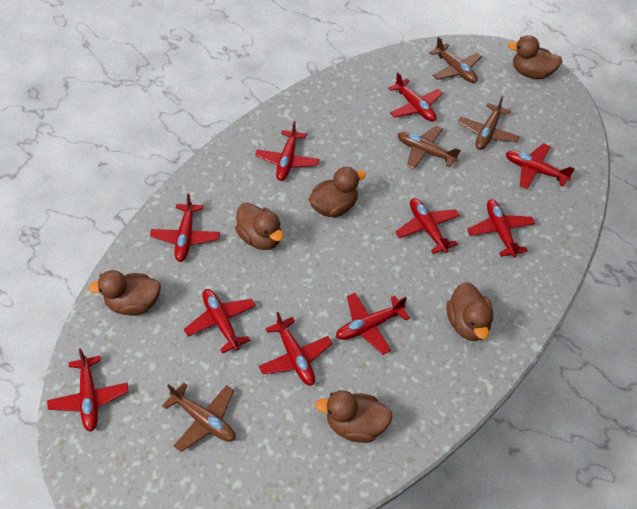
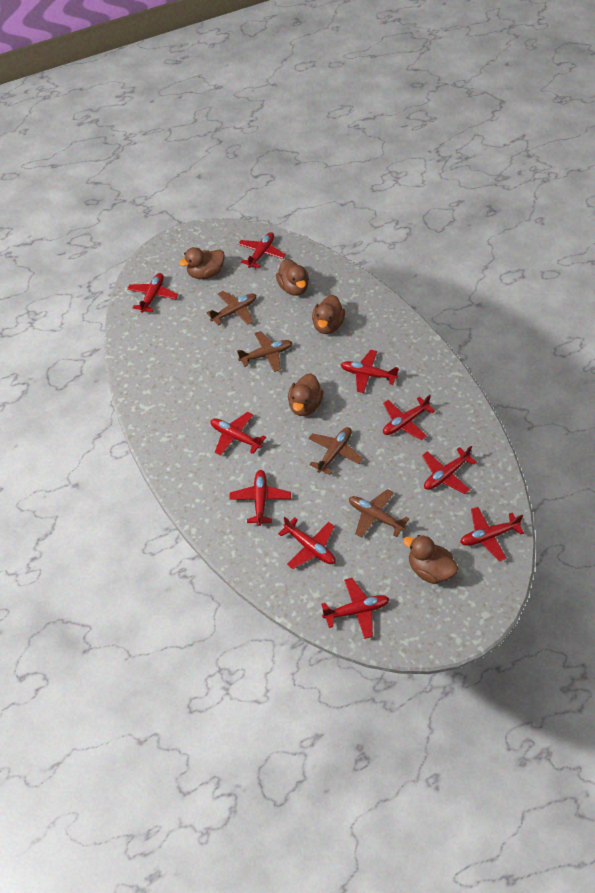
brown duck: [88,270,161,315] [235,203,283,250] [308,167,366,217] [315,390,393,443] [447,282,493,341] [508,35,562,79] = 6 -> [179,247,225,279] [276,259,309,296] [288,373,323,416] [312,295,345,334] [403,535,458,584] = 5

